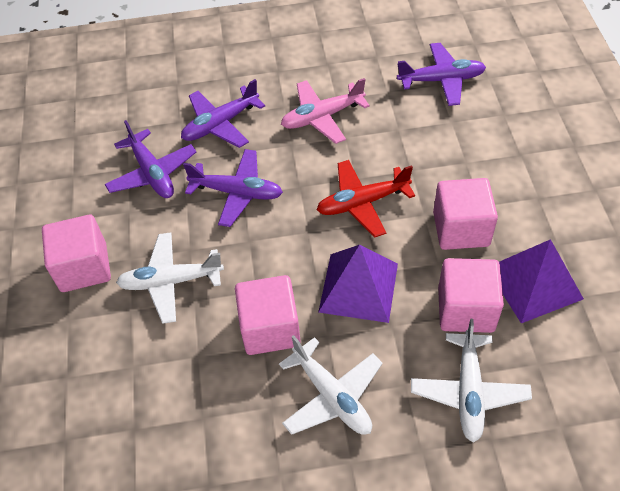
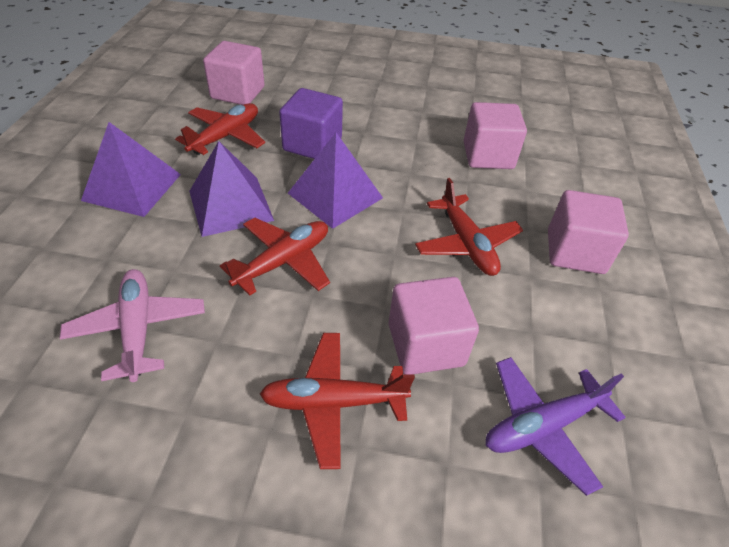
purple cube: none = 0 -> [279,88,343,159] = 1
purple plane: [105,120,196,198] [181,79,265,148] [183,149,283,227] [397,43,486,106] = 4 -> [486,357,626,496] = 1
purple pyramid: [318,245,398,323] [499,239,584,323] = 2 -> [81,122,181,217] [189,141,274,237] [288,133,383,229] = 3
red plane: [317,160,415,238] = 1 -> [175,103,265,155] [220,218,330,296] [260,333,415,469] [415,178,523,276] = 4
white plane: [116,232,224,324] [279,335,383,435] [411,319,532,443] = 3 -> none = 0

